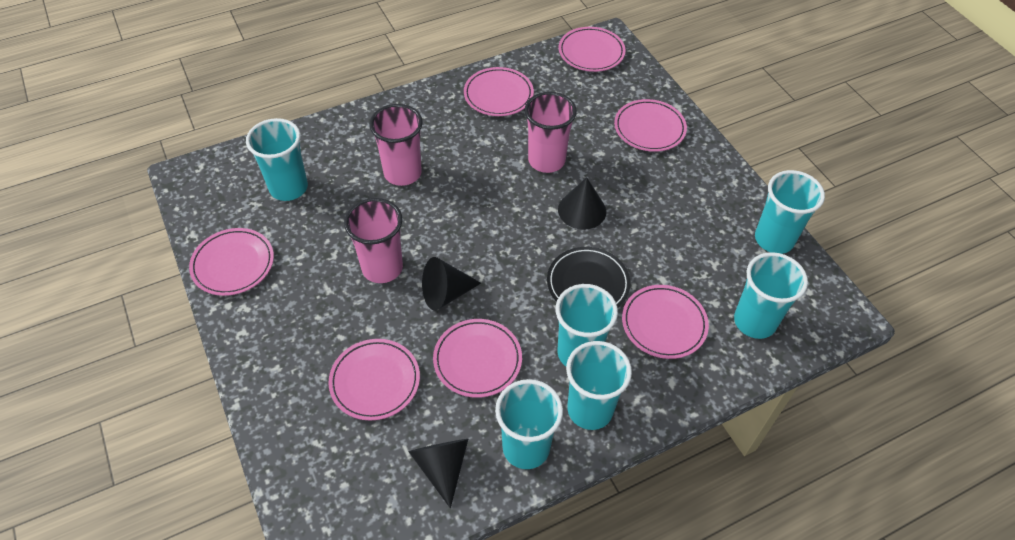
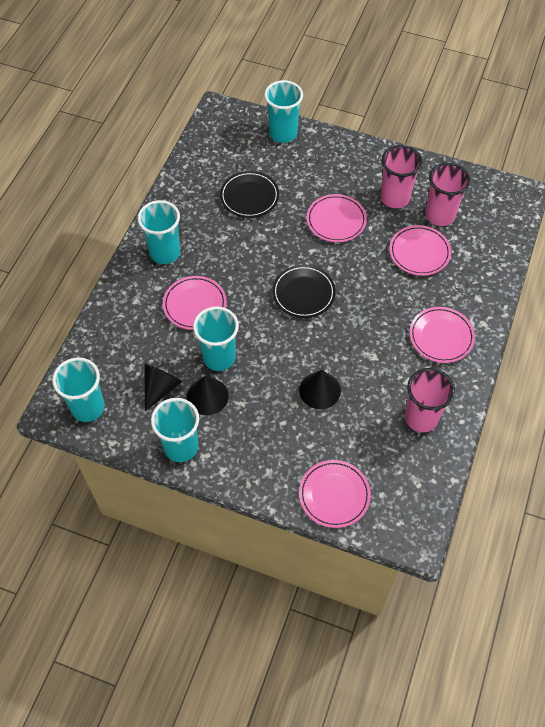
black plate: [547,247,631,308] = 1 -> [220,171,279,218] [272,265,336,318] = 2
pink plate: [189,228,274,296] [328,339,420,421] [433,319,522,398] [464,67,534,116] [559,27,626,72] [614,99,687,152] [622,285,709,359] = 7 -> [163,276,227,330] [299,460,371,528] [307,194,367,242] [389,225,451,276] [410,307,475,363] = 5
turquoise cup: [246,118,308,201] [495,379,563,469] [556,284,618,366] [566,341,632,430] [734,252,808,339] [755,170,825,254] = 6 -> [52,357,105,422] [138,200,180,264] [151,398,199,462] [193,306,239,371] [264,80,303,143] = 5

